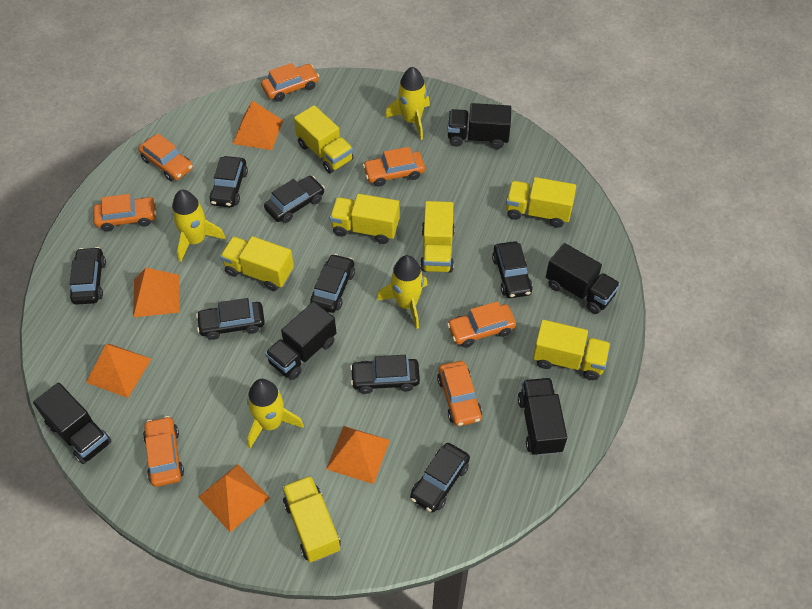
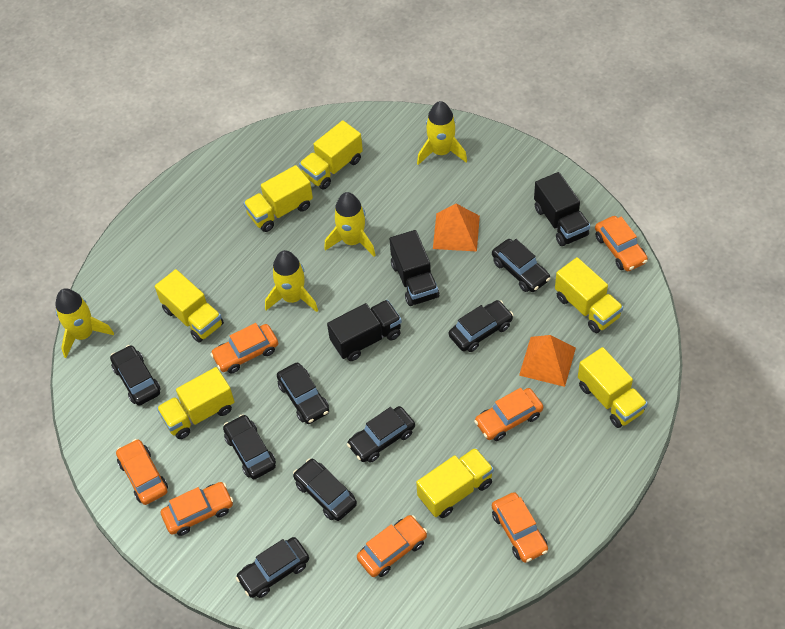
black truck: [33,383,111,464] [265,301,336,380] [447,103,511,149] [518,378,567,456] [546,243,620,314] = 5 -> [327,300,402,361] [390,230,439,306] [534,172,590,246] = 3
orange pyramid: [86,344,151,398] [133,268,180,317] [198,464,270,532] [233,101,283,150] [326,426,390,484] = 5 -> [433,204,480,251] [519,335,576,387] = 2

